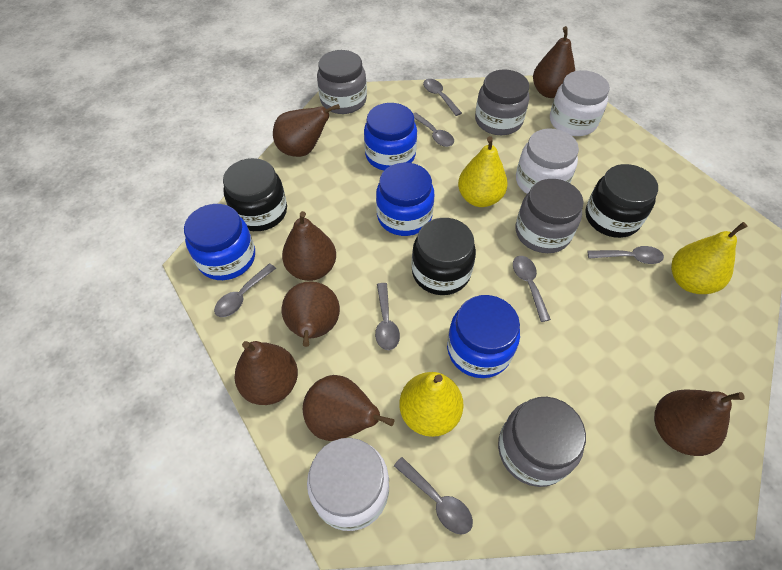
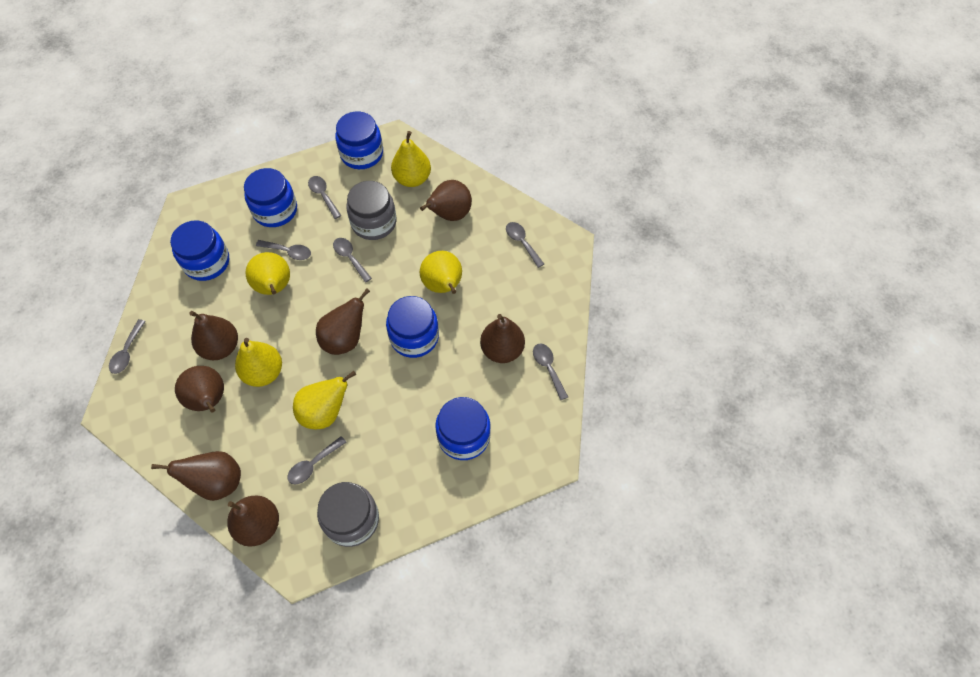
black jar: [223,158,287,231] [412,218,476,295] [585,164,658,238] = 3 -> none = 0
blue jar: [184,204,255,280] [364,103,417,171] [376,162,434,236] [447,295,520,378] = 4 -> [170,220,229,281] [244,168,297,227] [335,112,383,169] [386,296,439,358] [436,397,491,460] = 5
grey jar: [317,50,367,114] [475,69,529,135] [498,397,586,487] [516,179,583,253] = 4 -> [317,482,379,547] [346,181,396,240] = 2
white jar: [307,438,389,531] [516,128,579,194] [550,70,610,136] = 3 -> none = 0
yellow pear: [399,372,463,437] [458,136,508,207] [671,222,747,294] = 3 -> [235,338,282,387] [245,252,290,295] [293,371,356,429] [391,131,431,187] [420,251,462,294] = 5

